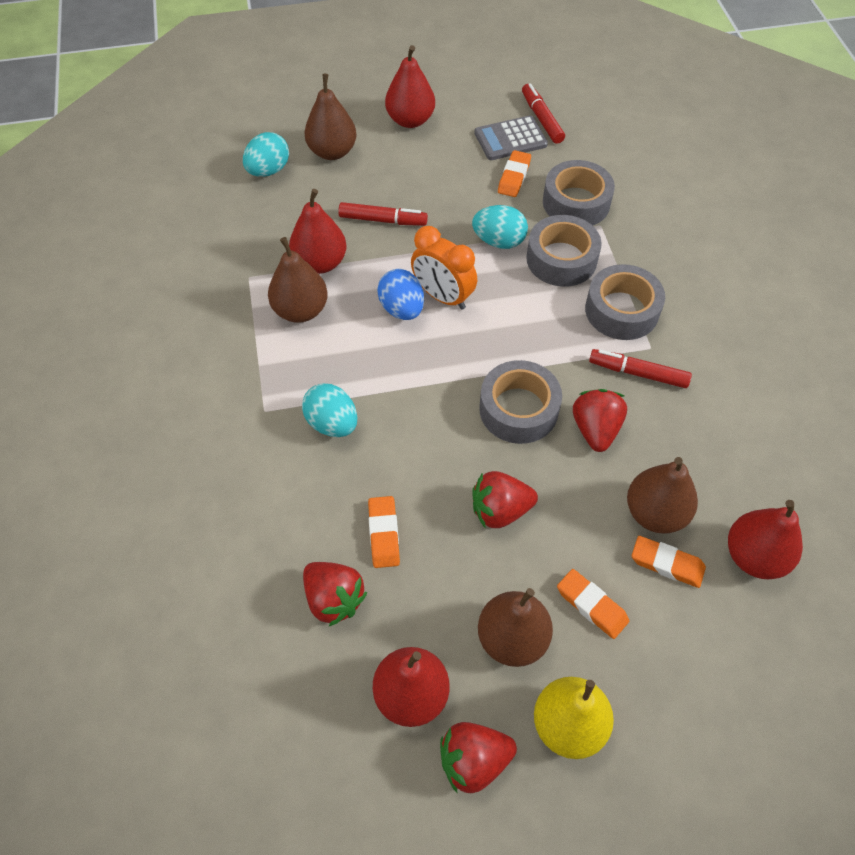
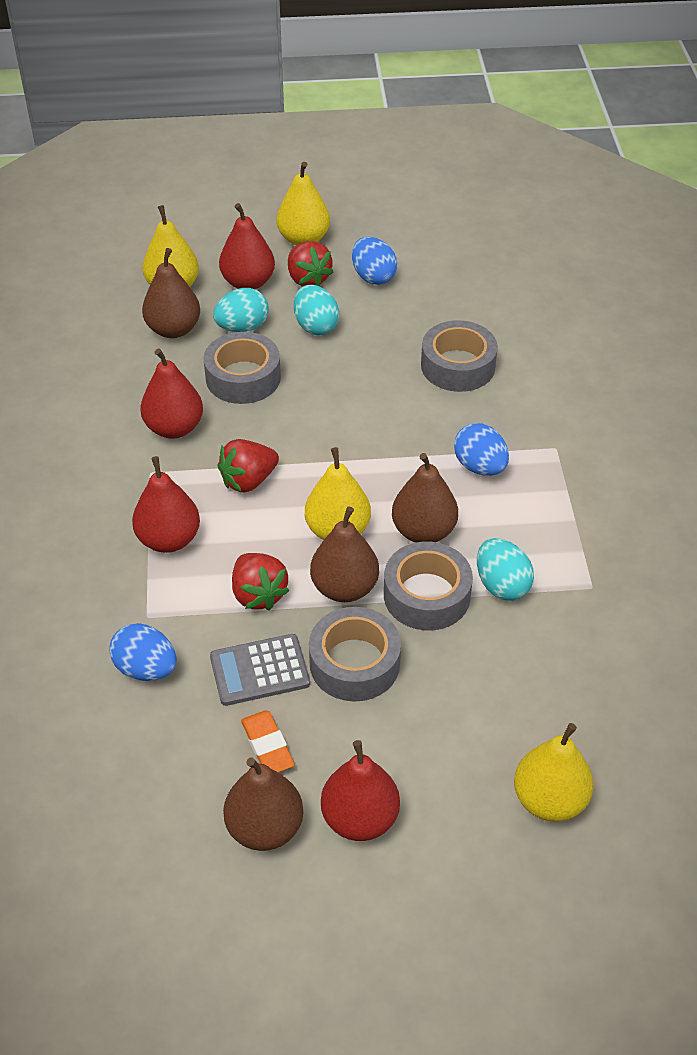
blue egg: [377,269,424,320] = 1 -> [109,623,177,681] [352,237,397,285] [454,423,509,476] = 3
orange clock: [411,226,477,310] = 1 -> none = 0
orange eraser: [368,496,400,568] [498,150,531,197] [557,569,629,639] [632,536,706,588] = 4 -> [241,710,295,772] = 1
red marker: [338,202,428,226] [522,83,565,144] [589,349,692,388] = 3 -> none = 0
red strawberry: [303,562,367,626] [440,722,517,794] [473,471,538,528] [573,389,627,452] = 4 -> [217,439,279,493] [232,553,290,611] [288,241,333,287] = 3
yellow pear: [534,677,614,759] = 1 -> [143,205,199,287] [277,162,330,245] [305,447,371,540] [514,723,594,822] = 4

